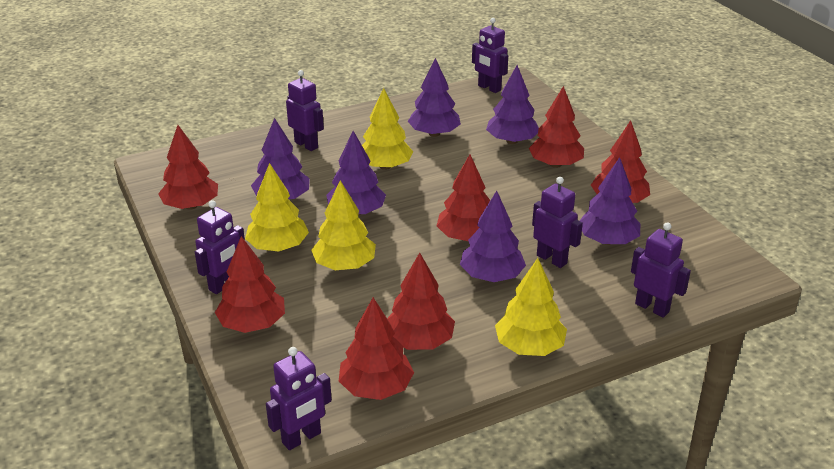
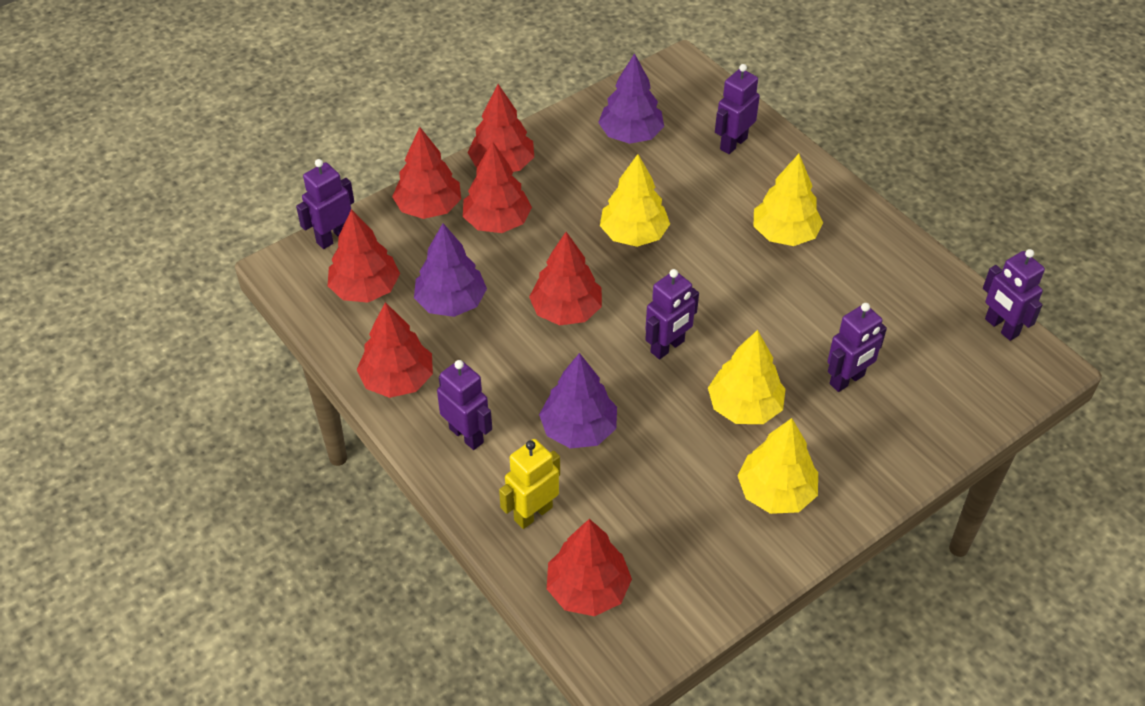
purple tree: [251,118,310,199] [326,131,386,216] [408,58,461,137] [460,191,526,282] [486,65,539,144] [580,157,640,245] = 6 -> [414,223,487,317] [539,353,617,448] [598,53,664,144] = 3
yellow robot: none = 0 -> [499,439,560,529] = 1

